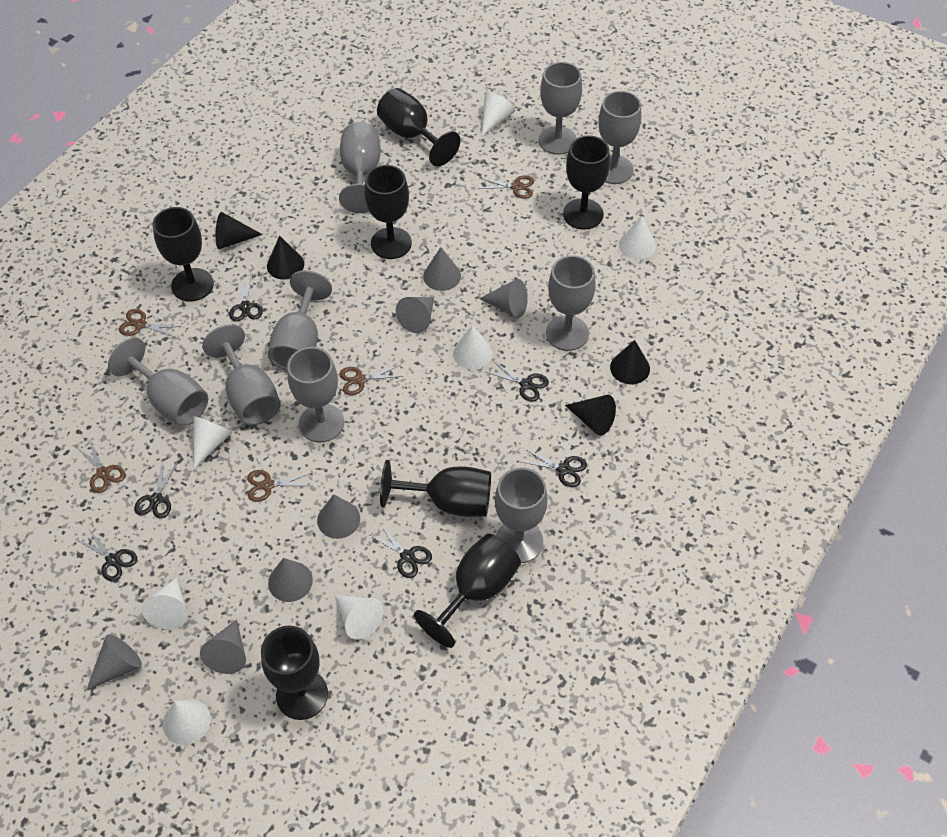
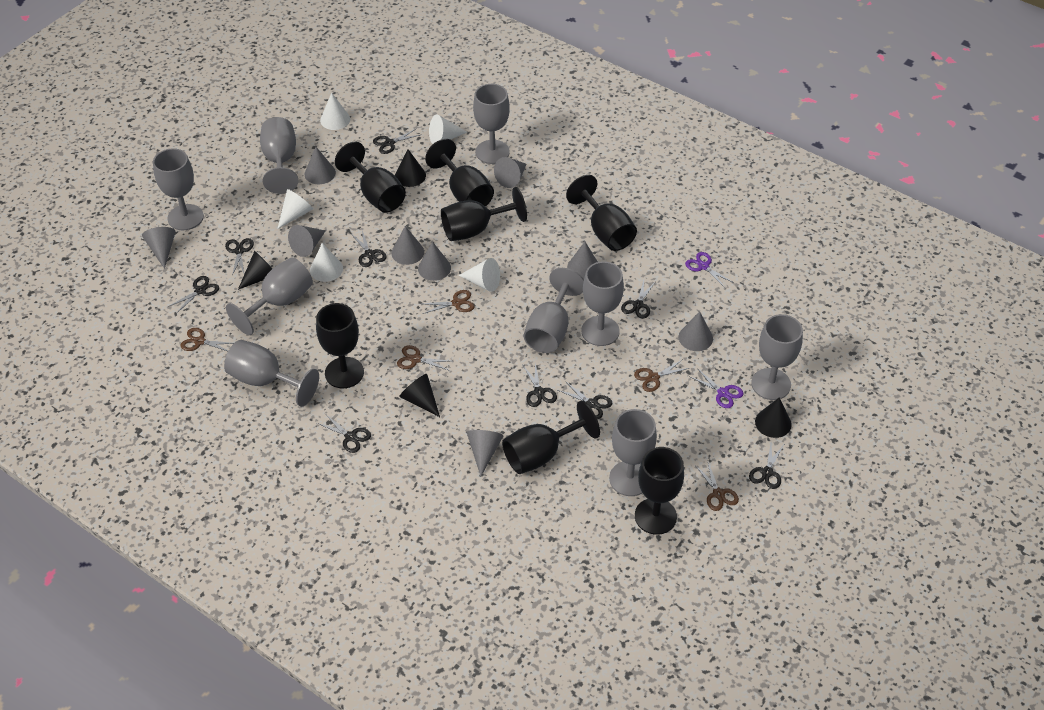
black scissors: [77,528,137,582] [134,460,177,519] [229,275,263,322] [368,524,432,578] [486,361,549,402] [522,449,587,487] = 6 -> [168,276,219,314] [225,238,254,276] [317,414,371,453] [351,231,387,267] [373,128,420,154] [523,363,557,407] [558,381,612,419] [621,280,656,319] [749,444,784,489] = 9
grey cone: [86,634,142,691] [200,620,246,674] [268,558,313,602] [317,494,360,539] [396,297,434,333] [423,247,461,291] [479,279,528,318] = 7 -> [142,227,176,269] [288,225,325,257] [305,147,336,184] [392,226,424,265] [418,242,451,281] [467,430,503,476] [494,157,526,188] [567,242,598,279] [678,312,713,351] = 9
purple scissors: none = 0 -> [685,252,734,288] [689,368,744,408] = 2
white cone: [142,577,188,629] [163,699,211,745] [193,416,232,469] [335,595,383,640] [453,325,493,369] [481,92,515,137] [619,216,656,260] = 7 -> [277,189,313,229] [310,243,343,282] [320,93,350,130] [429,114,467,144] [458,258,500,292] = 5

